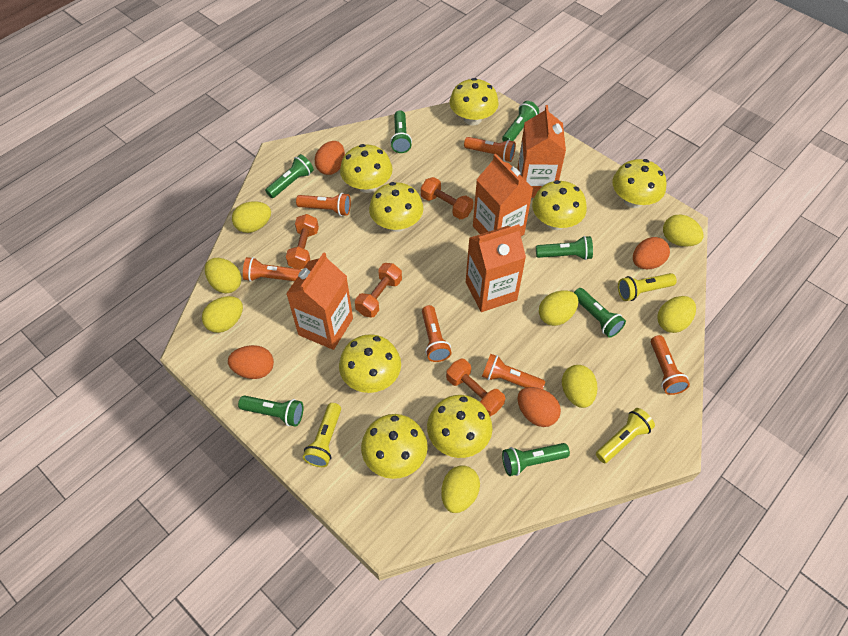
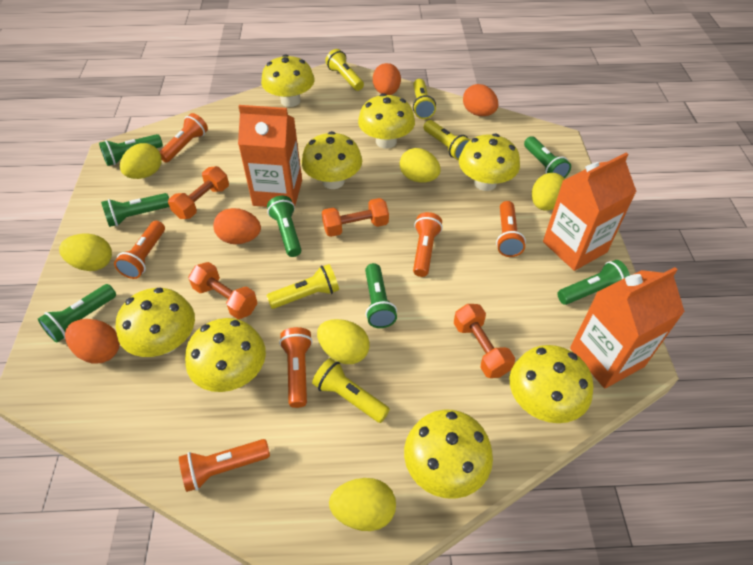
orange carton: [286,252,353,350] [466,224,526,312] [473,154,533,236] [517,105,566,198] = 4 -> [238,105,302,207] [543,153,637,271] [570,267,685,388] = 3
yellow egg: [202,296,243,333] [205,258,242,293] [232,201,271,233] [441,465,480,513] [539,290,578,326] [562,365,598,408] [657,296,696,333] [663,214,704,247] = 8 -> [59,234,112,271] [120,143,161,179] [317,319,370,364] [329,478,396,531] [400,148,440,183] [532,173,565,210] = 6
yellow flashlight: [303,403,341,467] [596,408,655,464] [618,273,677,301] = 3 -> [266,264,339,309] [312,358,390,423] [325,49,364,91] [413,79,436,119] [424,120,470,160] = 5

